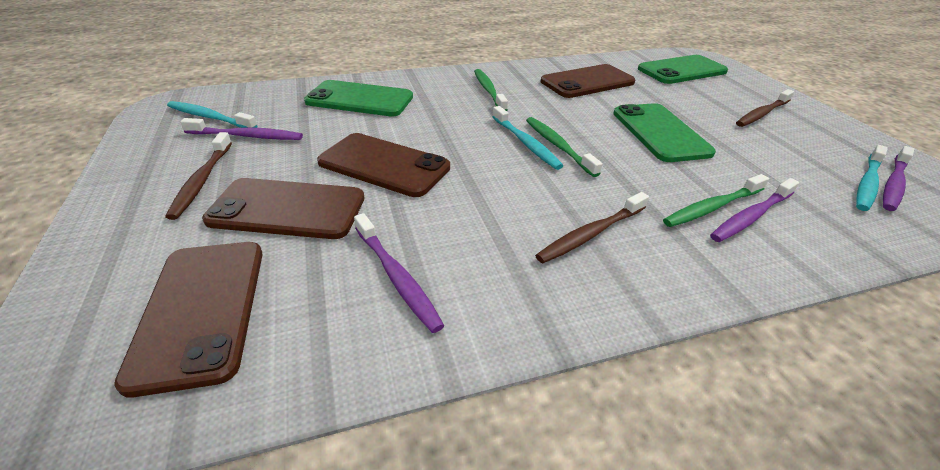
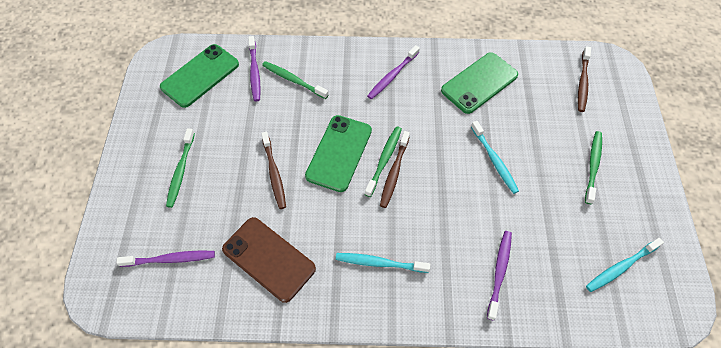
brown phone: [114,242,263,397] [202,178,364,239] [317,133,450,197] [541,64,635,98] = 4 -> [222,217,316,303] = 1
green toothbrush: [474,69,508,111] [526,117,603,177] [663,174,769,227] = 3 -> [166,128,195,208] [262,61,328,99] [365,126,402,197] [585,131,602,204] = 4

